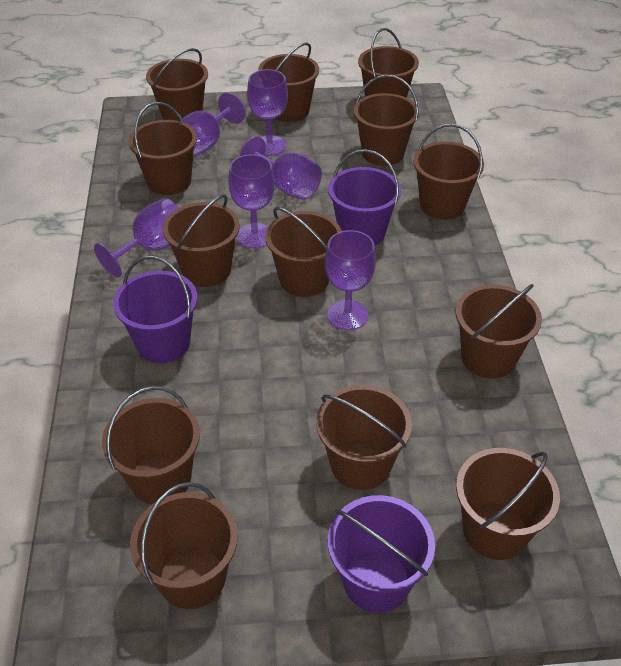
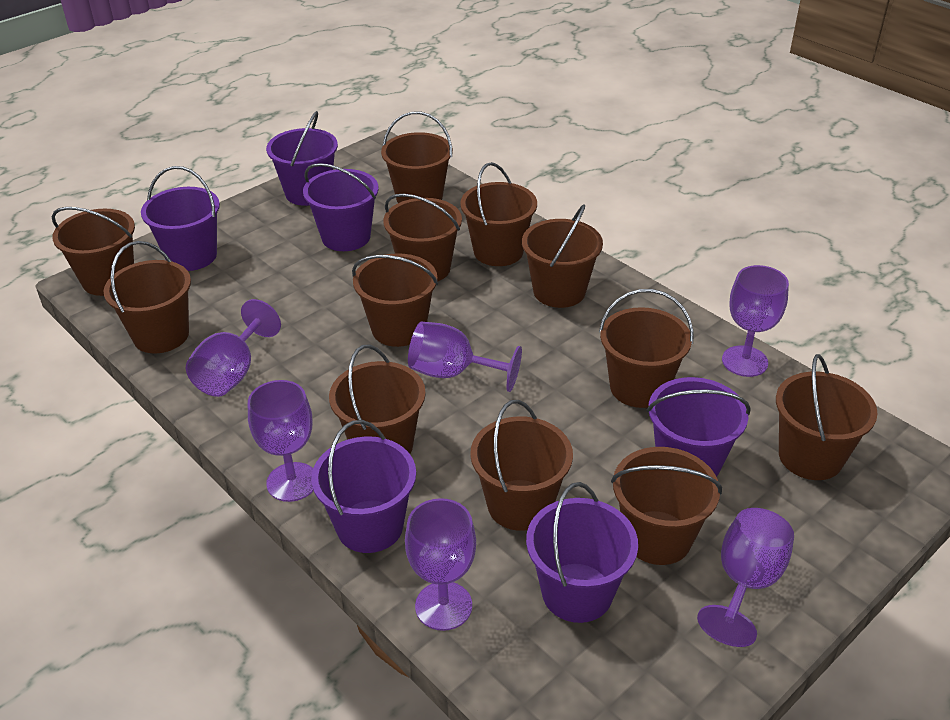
brown bucket: [102,386,200,504] [129,102,197,195] [130,482,238,609] [146,48,208,121] [163,194,240,287] [258,43,319,122] [265,207,342,297] [316,385,412,490] [354,75,419,166] [358,28,419,98] [413,124,484,220] [456,284,542,379] [456,448,560,560] = 13 -> [52,207,135,296] [103,241,191,353] [329,344,426,454] [352,253,438,347] [381,112,453,203] [383,194,462,281] [460,162,537,266] [470,400,573,531] [522,204,603,308] [599,289,693,408] [611,447,722,565] [776,354,878,480] = 12
purple bucket: [113,256,197,363] [328,149,401,246] [328,495,435,613] = 3 -> [141,166,220,271] [266,111,338,206] [303,163,379,251] [311,420,416,553] [526,482,638,623] [647,377,751,477] = 6

